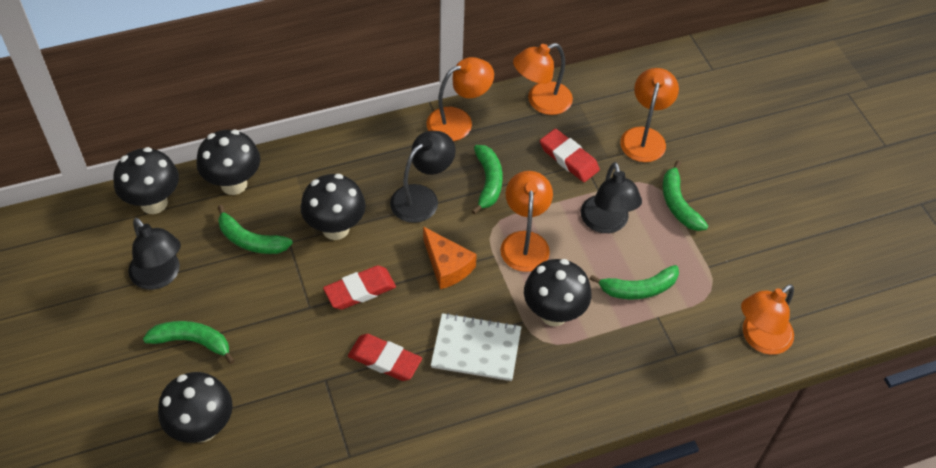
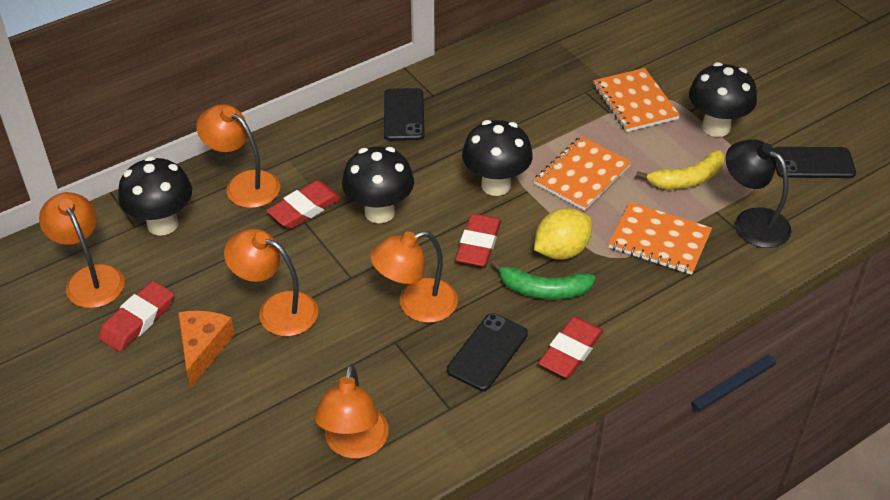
black lamp: [128,217,181,290] [390,131,456,223] [581,162,642,233] = 3 -> [726,139,791,248] = 1
black mushroom: [113,147,179,214] [158,372,233,443] [196,130,260,195] [301,174,366,240] [524,259,591,326] = 5 -> [118,156,192,236] [342,146,414,223] [462,120,533,196] [689,62,757,137] = 4
black phone: none = 0 -> [384,88,425,141] [447,313,528,391] [773,147,856,178] = 3
green banana: [143,321,235,364] [217,205,293,254] [472,145,503,215] [590,265,679,299] [662,161,708,231] = 5 -> [491,260,596,299] = 1
orange notebook: none = 0 -> [534,136,631,211] [593,68,680,132] [608,202,712,275] = 3
red eraser: [323,266,396,310] [348,334,422,381] [540,129,600,182] = 3 -> [98,281,174,352] [266,180,342,229] [455,213,501,267] [538,316,604,378] = 4
white notebook: [431,313,521,381] = 1 -> none = 0
yellow banana: none = 0 -> [636,150,725,189] = 1
yellow lemon: none = 0 -> [534,208,592,260] = 1

